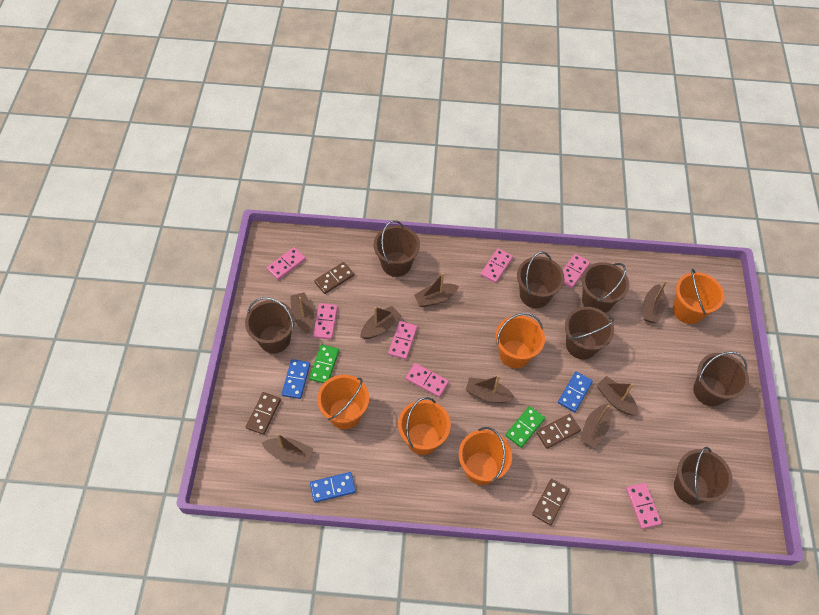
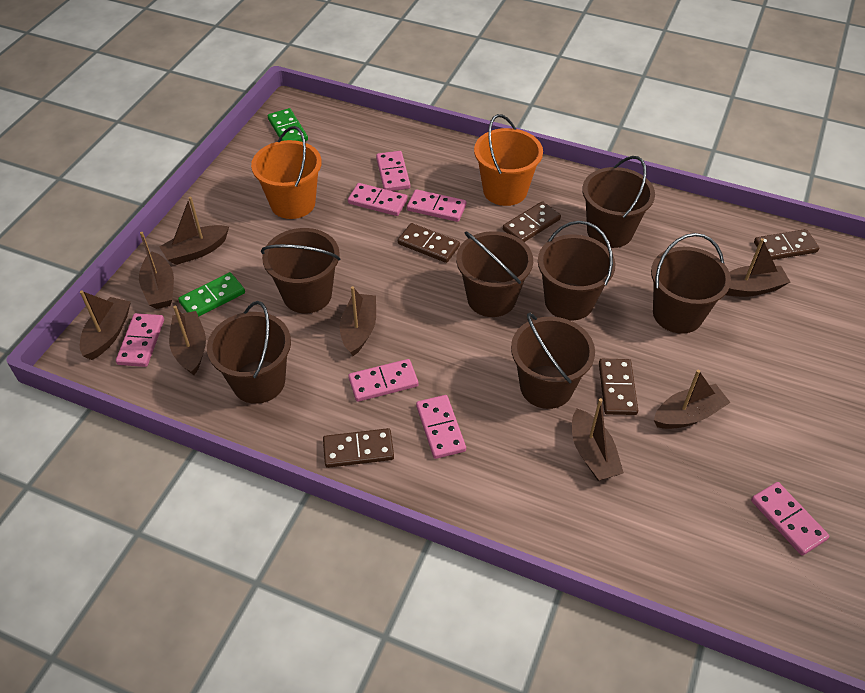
blue domino: [282,359,310,399] [310,472,356,503] [558,372,593,412] = 3 -> none = 0
brown domino: [246,392,281,435] [314,262,354,294] [532,479,570,526] [536,414,581,449] = 4 -> [323,428,394,468] [398,223,460,263] [503,201,561,242] [599,359,638,415] [754,229,819,260] = 5
orange bucket: [317,375,369,429] [398,397,451,455] [459,427,512,485] [495,313,545,369] [673,269,724,324] = 5 -> [251,126,322,219] [474,114,543,206] = 2

